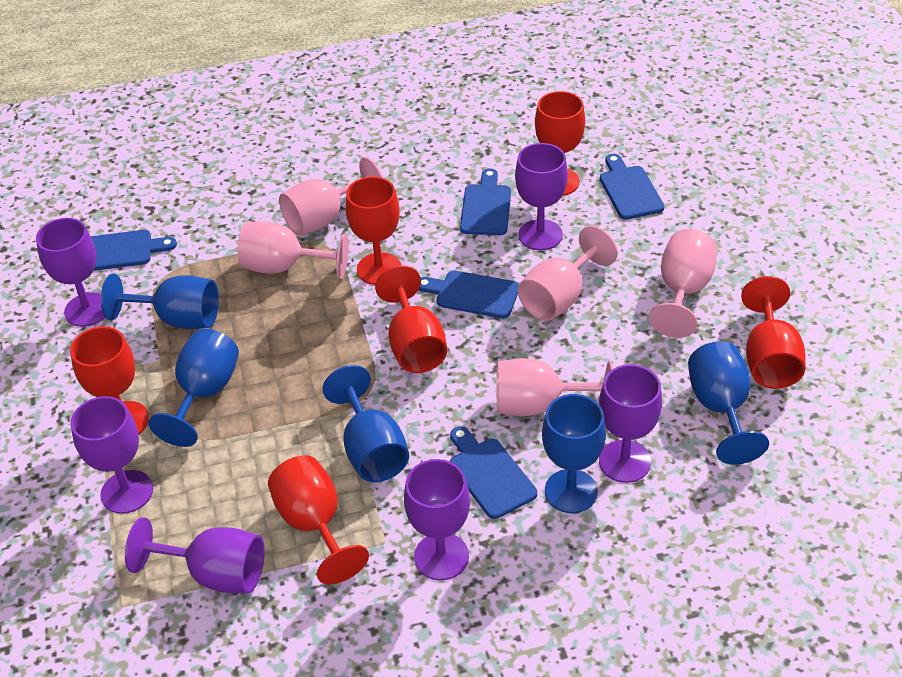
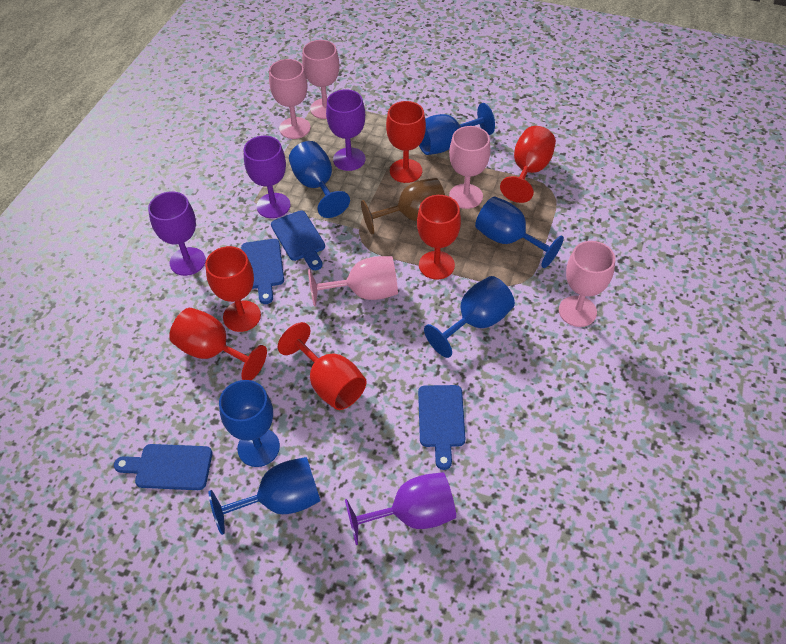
blue cutting board: [91,230,177,271] [419,270,519,318] [450,426,537,519] [460,168,511,235] [600,154,664,220] = 5 -> [114,444,212,490] [241,239,284,304] [271,210,325,270] [418,385,466,470] = 4
blue goblet: [101,274,219,329] [149,329,239,447] [322,365,409,482] [542,394,606,513] [688,341,769,465] = 5 -> [209,457,321,535] [219,380,280,467] [289,141,350,218] [419,103,495,155] [424,276,515,358] [475,196,564,268] = 6
brown goblet: none = 0 -> [361,178,445,235] = 1
purple goblet: [36,218,105,327] [70,396,153,514] [125,517,265,593] [404,459,470,580] [515,143,568,250] [599,364,662,483] = 6 -> [148,191,206,276] [244,136,291,218] [326,90,365,171] [345,472,456,545] = 4

